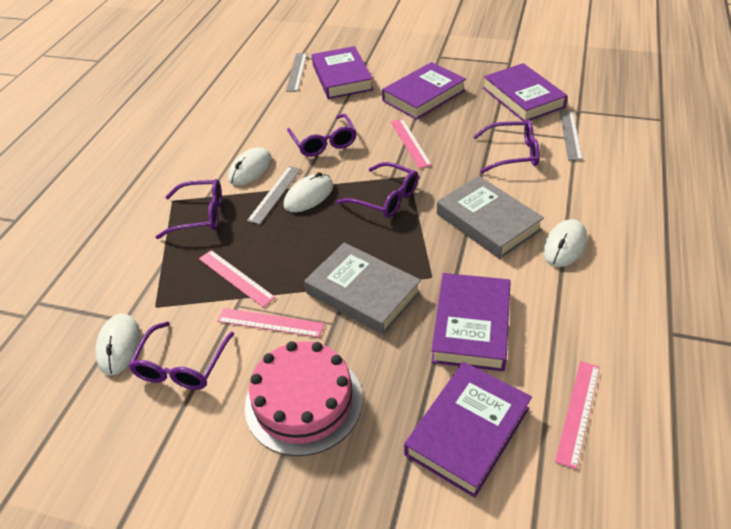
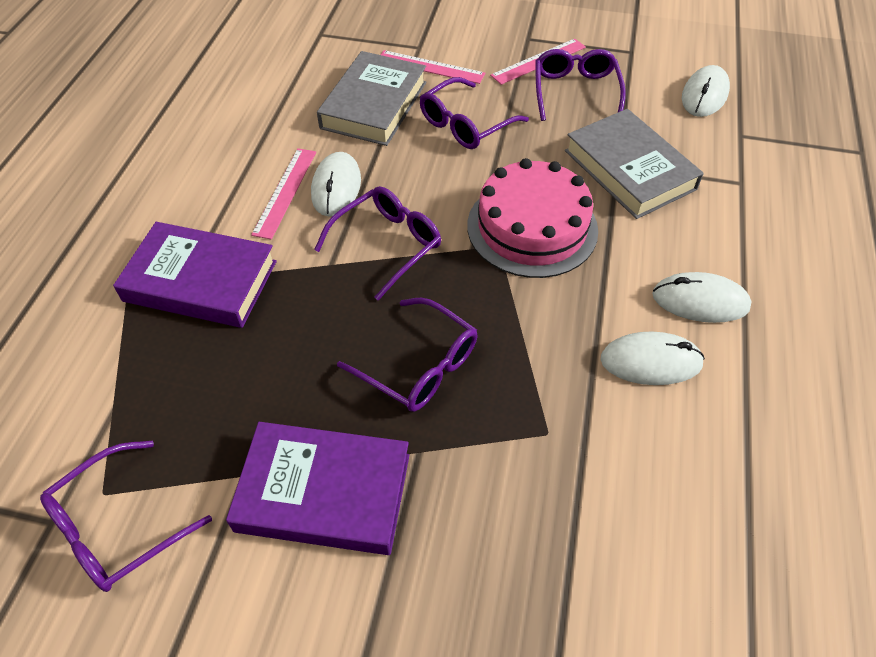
grey ruler: [247,166,301,225] [286,53,307,92] [560,110,583,161] = 3 -> none = 0
pink ruler: [199,250,276,307] [217,308,324,337] [391,119,432,168] [555,361,600,469] = 4 -> [251,148,316,240] [381,50,485,84] [490,39,586,85] = 3
purple book: [312,46,373,99] [382,62,466,120] [404,362,532,498] [431,273,511,371] [483,63,568,121] = 5 -> [113,222,277,328] [226,422,409,555] = 2

